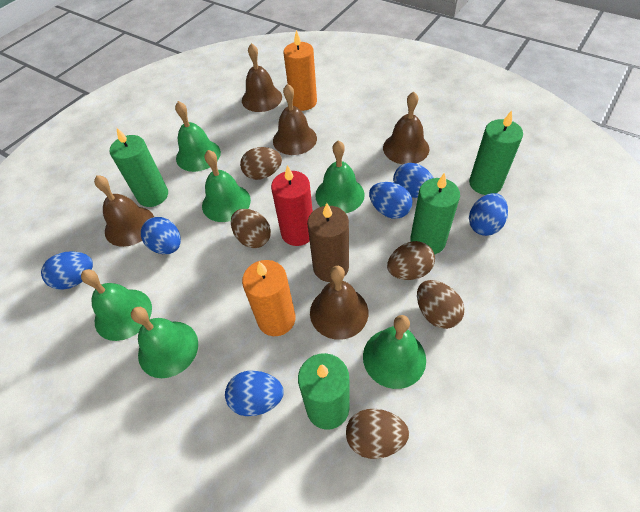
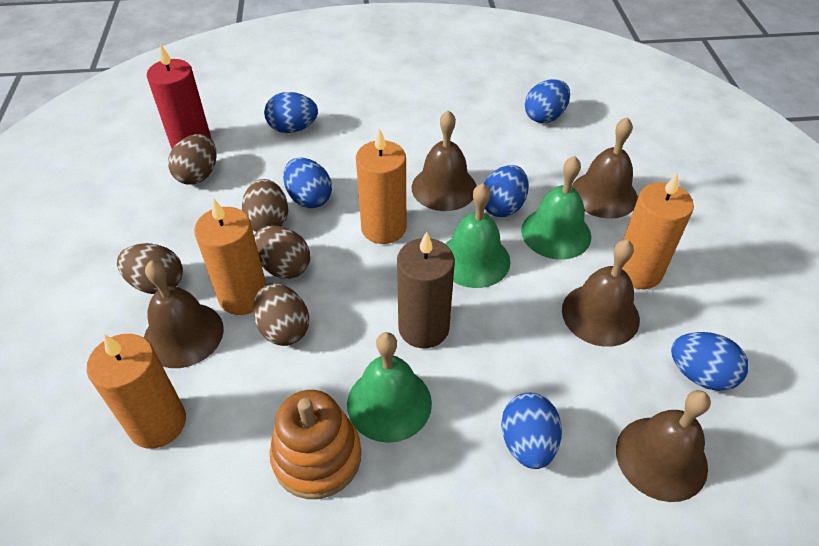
green bell: [81,269,152,341] [131,307,198,378] [175,101,221,172] [202,150,251,222] [315,140,365,213] [363,315,426,389] = 6 -> [347,332,432,443] [446,183,510,288] [521,156,591,259] = 3
green candle: [110,128,168,207] [298,353,350,430] [410,173,460,255] [469,110,523,195] = 4 -> none = 0
orange candle: [242,260,295,336] [284,30,317,111] = 2 -> [87,334,186,449] [194,199,266,315] [356,129,406,244] [622,173,694,289] = 4
orange stacking toy: none = 0 -> [270,390,361,499] = 1

